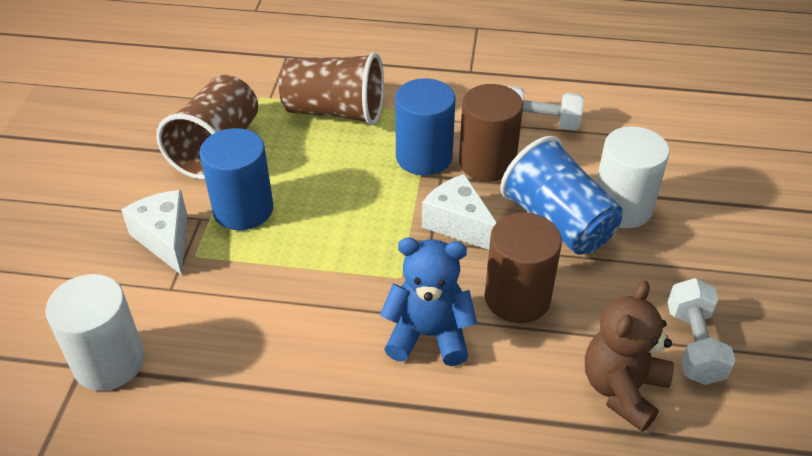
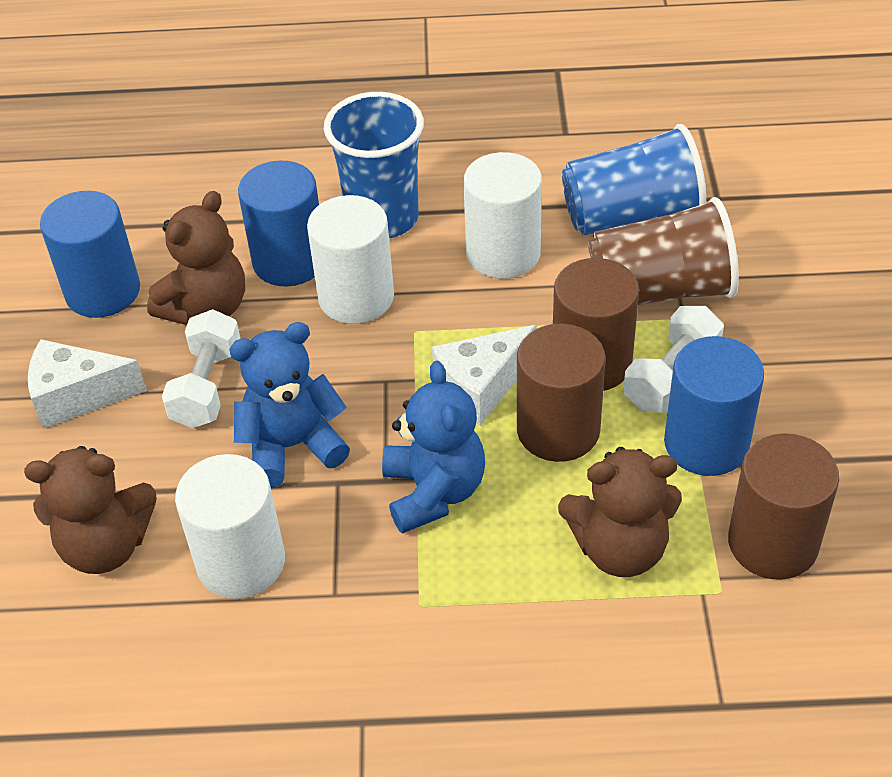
blue cup: [500,136,623,255] = 1 -> [324,92,424,238] [562,124,706,235] = 2
blue cylinder: [200,128,273,230] [395,78,455,176] = 2 -> [40,191,140,318] [238,161,319,286] [664,336,764,476] = 3
blue teddy bear: [380,238,477,366] = 1 -> [229,322,350,487] [382,361,485,534] = 2
brown cup: [156,75,258,179] [279,52,384,125] = 2 -> [588,197,739,305] = 1
brown cylinder: [459,84,523,182] [485,212,562,323] = 2 -> [517,324,606,462] [553,258,639,391] [728,434,839,580] = 3
brown teddy bear: [585,280,674,432] = 1 -> [24,446,157,574] [147,191,245,325] [558,447,682,577] = 3
white cylinder: [45,274,145,391] [596,126,670,228] = 2 -> [175,454,285,599] [307,195,394,324] [463,152,542,279] = 3

